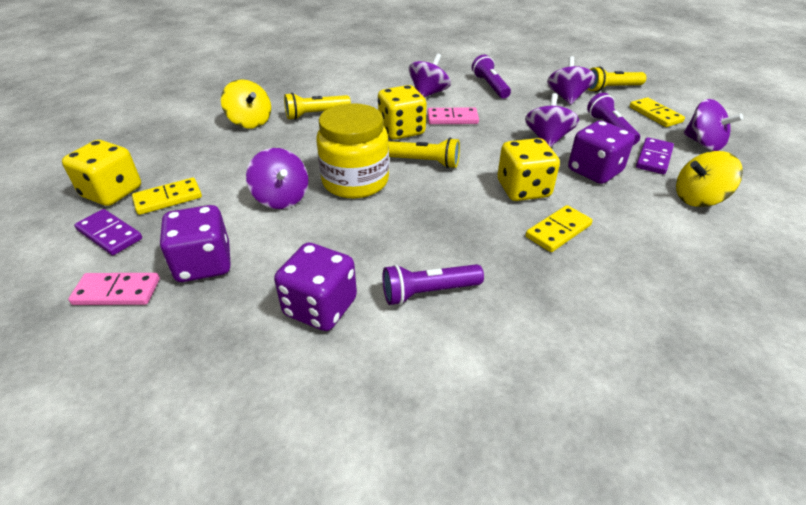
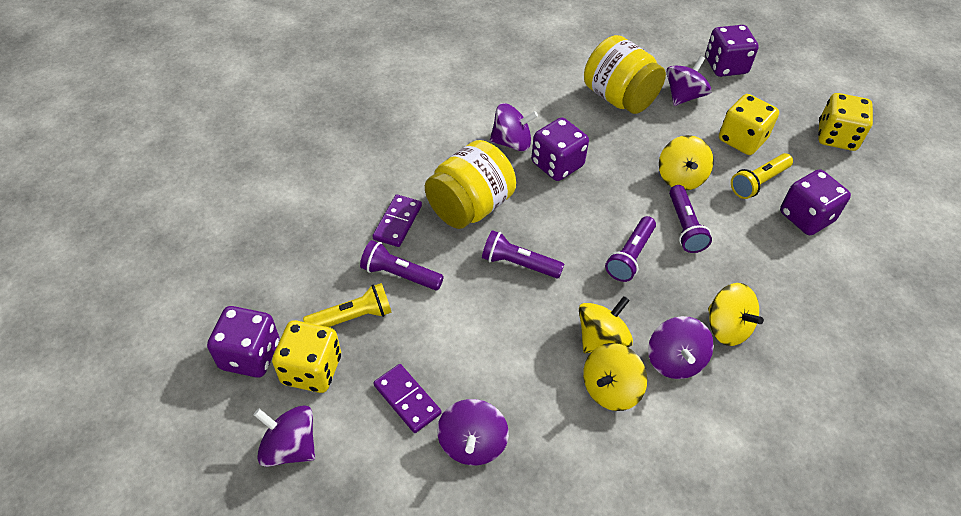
pink domino: [68,273,160,305] [428,107,479,124] = 2 -> none = 0
purple dice: [160,205,231,282] [274,243,357,331] [568,120,635,184] = 3 -> [207,306,279,378] [531,118,589,181] [705,25,759,77] [780,169,851,235] = 4
purple flashlight: [382,264,484,305] [472,55,511,99] [587,93,640,145] = 3 -> [360,240,444,290] [482,230,564,278] [605,216,656,282] [669,185,712,253] = 4
yellow domino: [132,178,202,215] [526,205,593,252] [629,97,685,127] = 3 -> none = 0
yellow flashlight: [284,93,351,120] [388,138,460,168] [588,67,646,92] = 3 -> [303,283,392,327] [731,153,793,199] = 2
yellow jar: [316,103,389,199] = 1 -> [425,140,516,229] [584,35,666,114] = 2
yellow spinning top: [221,79,271,128] [676,151,743,207] = 2 -> [579,296,633,353] [583,343,647,411] [659,135,714,190] [708,283,764,346] = 4

